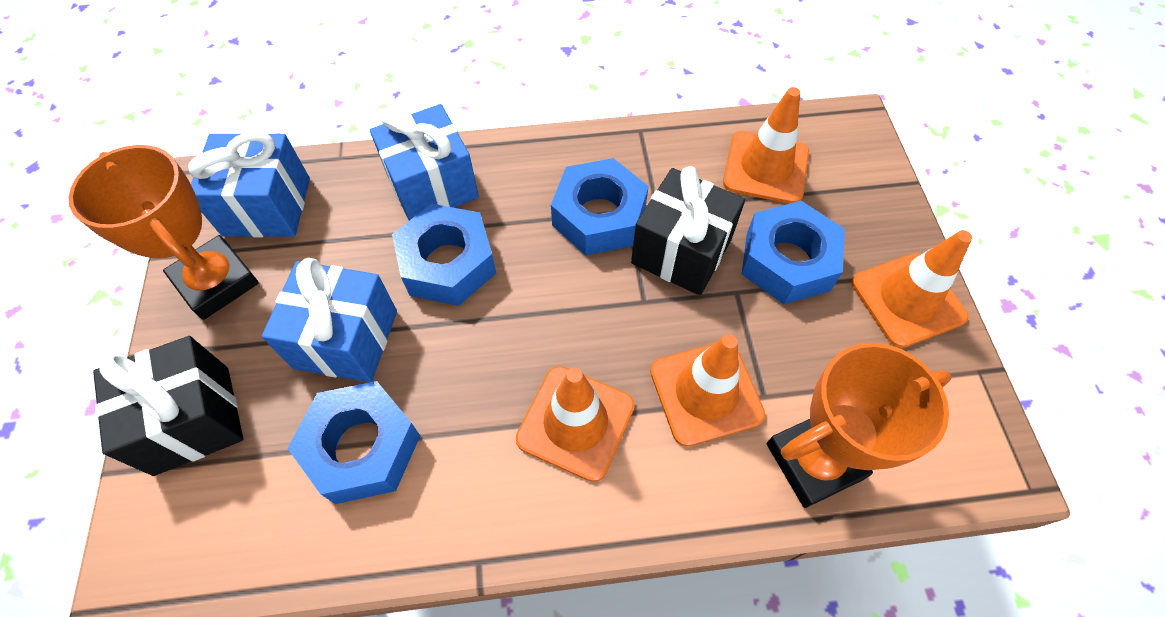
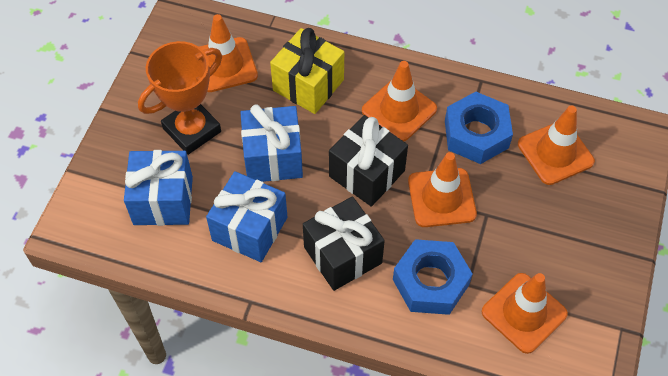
blue nut: [287,381,420,504] [392,203,496,306] [551,158,649,255] [742,201,845,304] = 4 -> [393,239,472,315] [445,92,513,164] = 2
orange traffic cone: [516,366,635,482] [650,334,765,447] [723,87,809,204] [852,230,972,348] = 4 -> [199,14,258,92] [362,61,437,141] [408,152,477,227] [482,273,568,354] [518,105,595,185] = 5
orange trophy: [68,145,259,320] [767,343,951,508] = 2 -> [138,41,222,155] = 1
yellow gift: none = 0 -> [270,28,344,114] = 1

